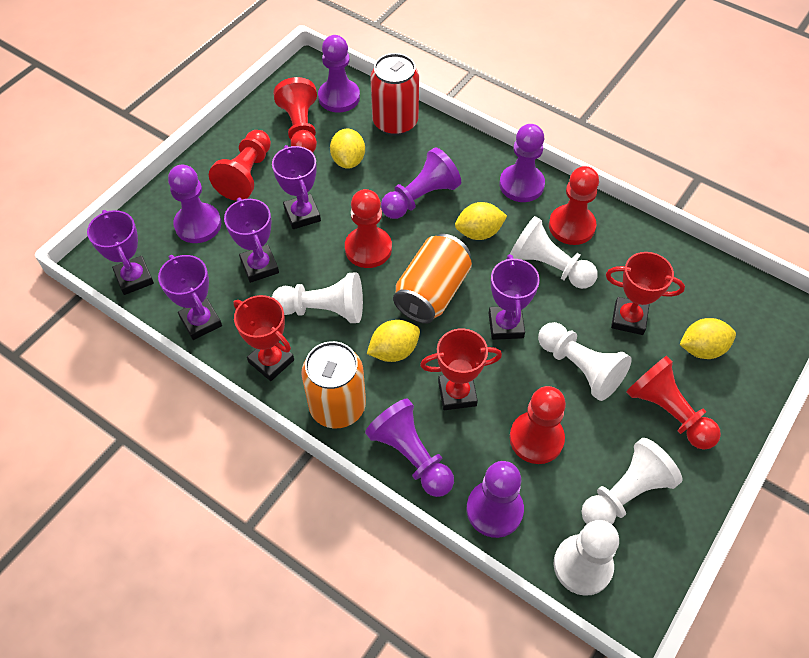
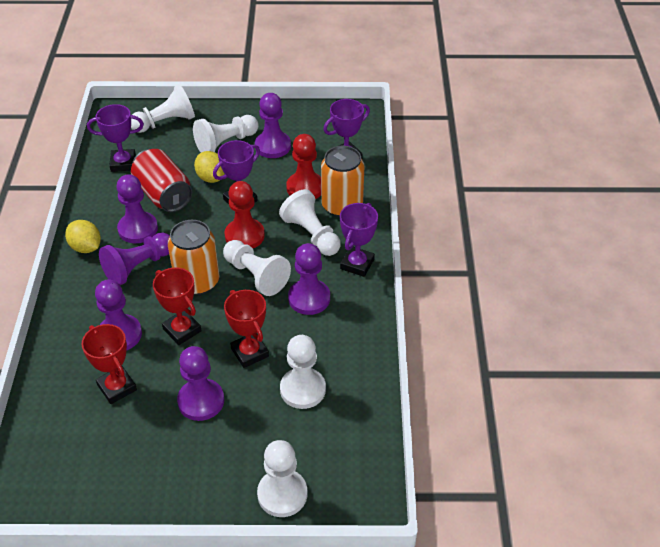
purple trophy: [87,210,154,295] [158,255,222,340] [224,197,279,283] [272,145,321,229] [489,254,540,340] = 5 -> [87,104,144,172] [213,140,260,204] [323,99,370,159] [340,203,378,277] = 4
red pawn: [209,130,271,201] [273,77,317,153] [345,189,392,268] [510,386,566,464] [549,166,599,245] [626,356,721,450] = 6 -> [225,181,265,248] [286,134,321,199] = 2
white pawn: [272,272,363,323] [510,216,598,289] [538,322,632,401] [554,520,619,596] [581,438,682,524] = 5 -> [131,85,195,133] [193,115,258,153] [223,240,291,296] [257,440,307,517] [279,189,341,256] [280,335,326,409] = 6
yellow lemon: [330,128,365,169] [367,320,420,362] [455,202,507,240] [679,318,736,359] = 4 -> [65,220,101,253] [194,151,224,183] = 2

